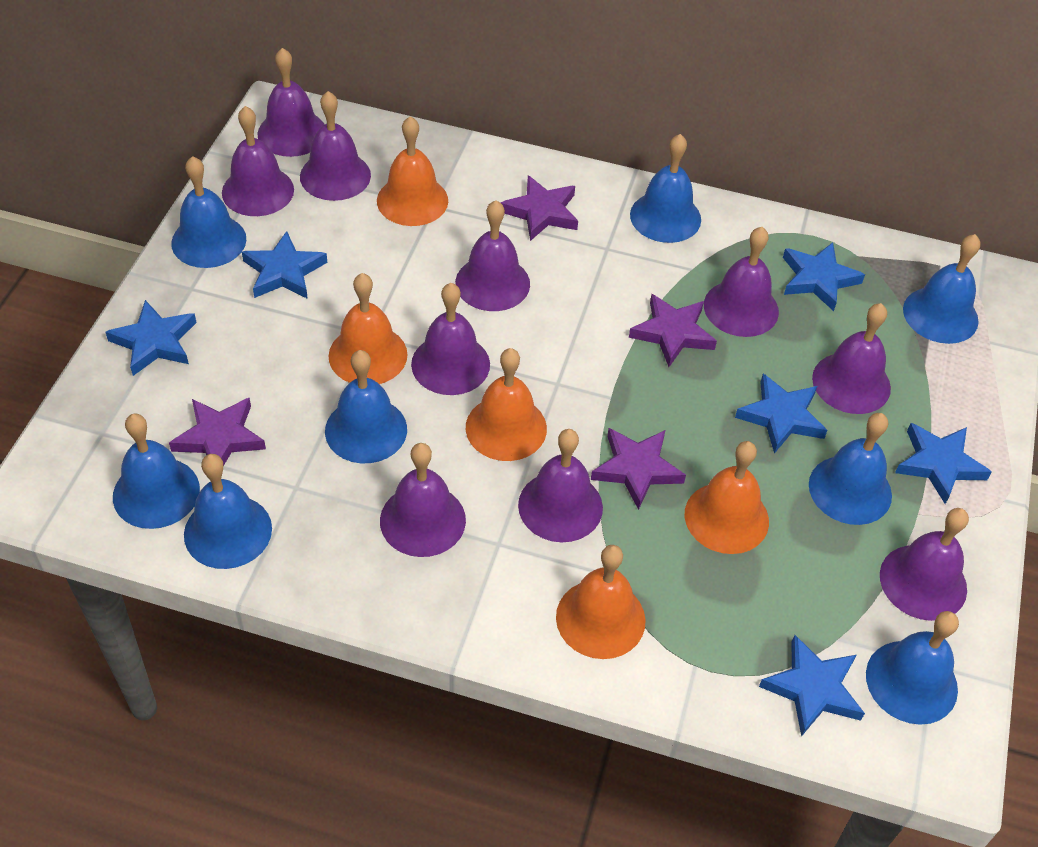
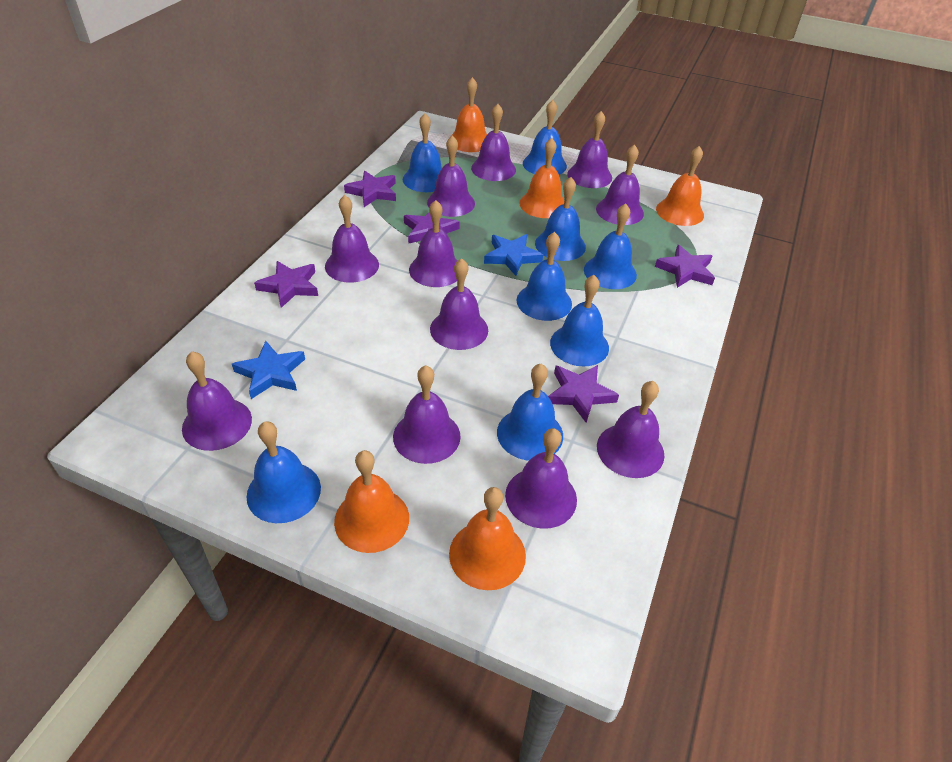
blue star: [105,300,197,376] [242,231,328,299] [735,374,827,454] [759,635,865,737] [783,242,865,311] [895,423,992,504] = 6 -> [232,341,305,399] [484,234,543,276] = 2
purple bell: [222,106,294,216] [258,48,325,157] [300,91,371,201] [380,443,466,557] [411,283,490,395] [455,200,530,311] [518,429,603,542] [704,227,779,337] [812,303,891,414] [880,508,969,621] = 10 -> [182,351,252,451] [325,195,379,283] [393,365,461,464] [409,200,457,287] [427,135,475,217] [430,258,488,350] [471,104,516,181] [505,428,577,529] [567,111,612,188] [596,144,644,225] [597,381,664,478] = 11
purple star: [169,398,266,466] [500,175,578,241] [591,428,686,510] [629,294,717,367] = 4 -> [254,261,318,308] [344,171,396,207] [404,212,460,244] [548,365,619,423] [655,245,715,288] = 5

